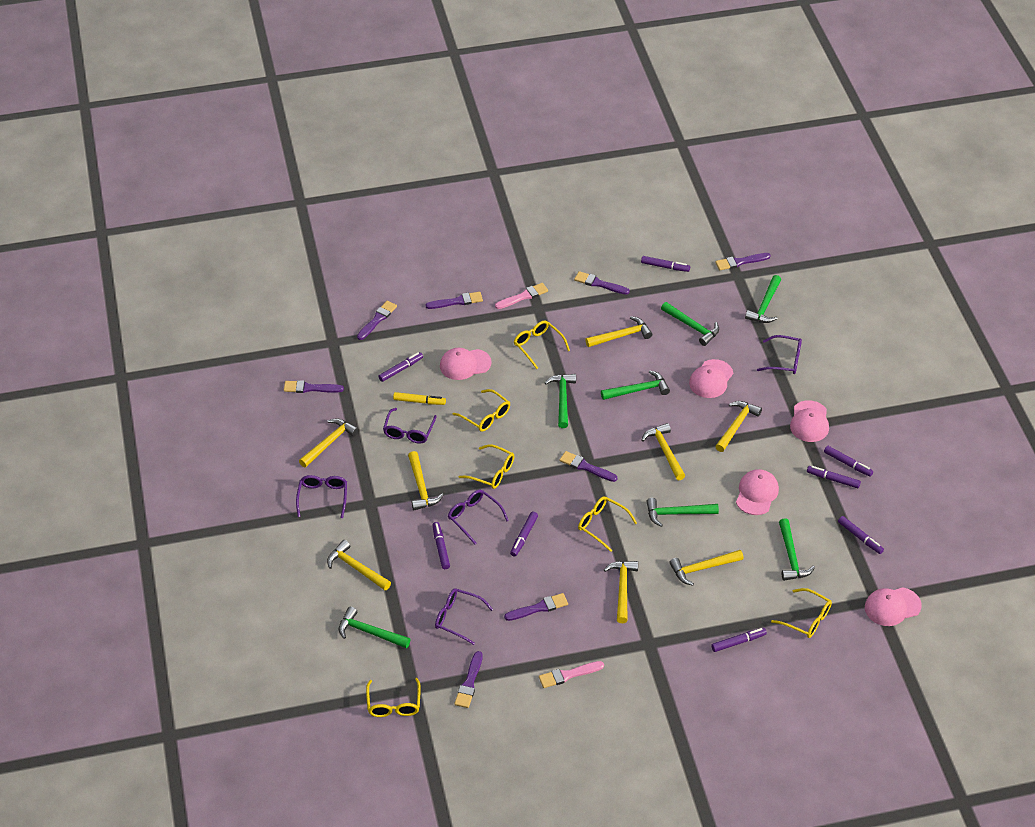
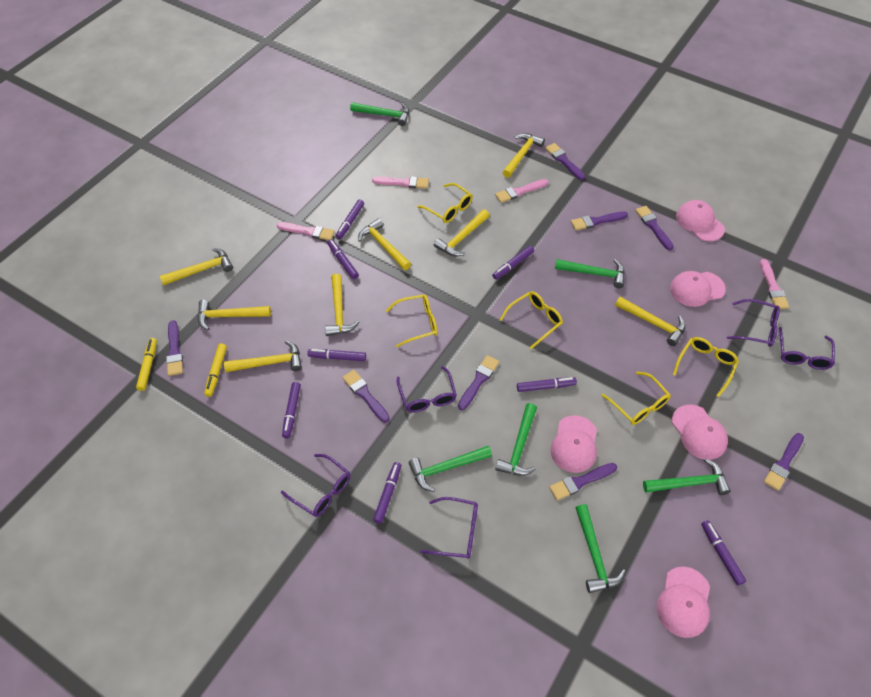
green hammer: [339,607,411,649] [545,374,576,428] [601,370,670,400] [646,498,719,527] [661,302,719,346] [745,275,781,323] [779,519,815,581] = 7 -> [350,102,409,126] [408,446,492,492] [495,403,537,476] [555,259,625,289] [576,504,626,593] [643,458,731,495] = 6
pink brush: [495,283,548,309] [539,661,604,688] = 2 -> [277,222,335,240] [372,176,429,189] [495,179,549,203] [760,259,789,309] = 4
yellow glasses: [366,678,421,717] [453,389,510,432] [459,444,514,489] [514,321,570,369] [578,496,637,552] [771,588,832,638] = 6 -> [386,294,438,347] [417,183,473,223] [500,291,563,349] [601,371,671,425] [673,337,739,397] = 5
yellow marker: [393,392,446,405] = 1 -> [136,338,157,391] [204,343,227,397] = 2

